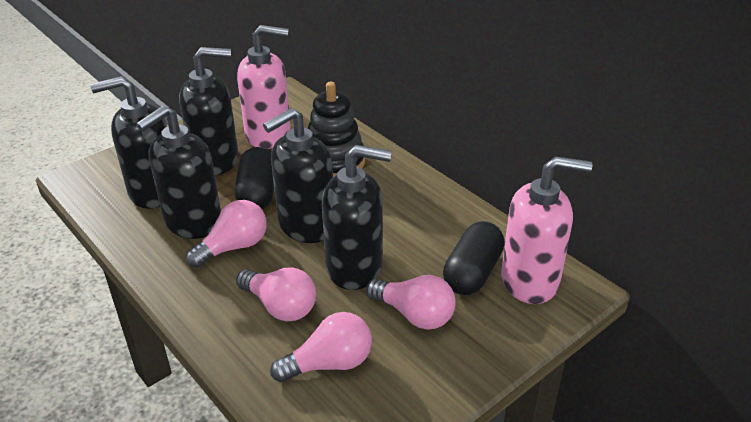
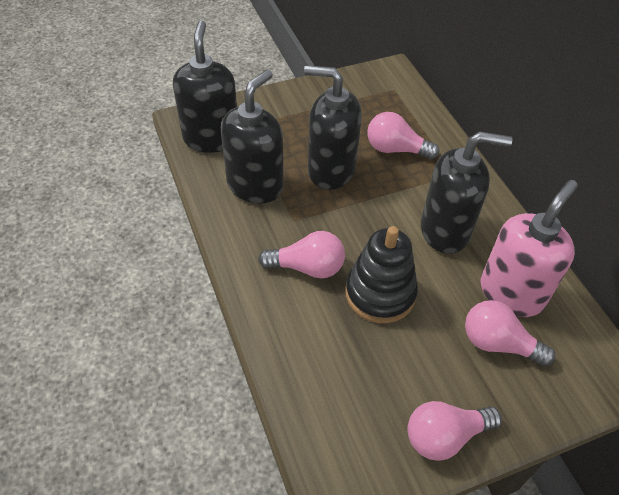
black capsule: [234,147,274,209] [443,221,505,295] = 2 -> none = 0
black soap dispenser: [90,76,167,209] [136,105,221,239] [179,47,239,175] [263,108,333,243] [322,145,392,290] = 5 -> [173,20,237,153] [221,70,284,204] [304,65,362,190] [421,131,512,254] = 4
pink soap dispenser: [237,25,291,149] [501,156,593,304] = 2 -> [480,180,578,317] = 1

